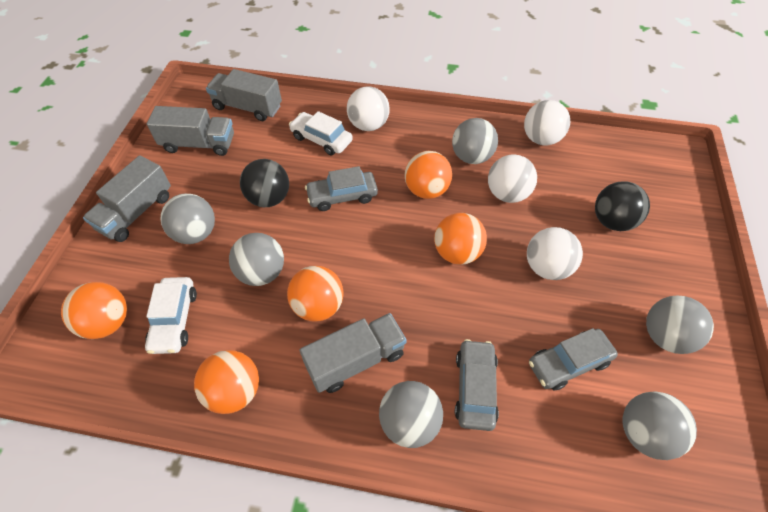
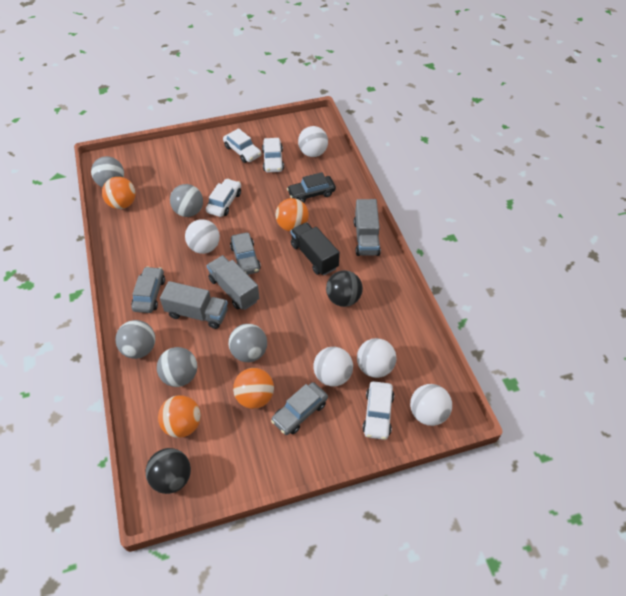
black car: none = 0 -> [287,172,336,203] = 1
black truck: none = 0 -> [291,222,340,275] = 1
grey ball: [160,194,215,244] [229,233,284,286] [379,381,443,448] [452,118,498,164] [622,391,697,460] [646,296,714,354] = 6 -> [91,156,124,187] [115,320,155,359] [157,347,197,387] [170,184,203,217] [228,324,267,362] = 5
grey truck: [83,155,171,242] [147,106,234,156] [206,69,282,121] [300,313,407,393] = 4 -> [160,281,228,329] [207,255,259,310] [354,199,381,256] = 3
orange ball: [61,282,127,339] [194,350,259,414] [287,266,344,322] [405,151,452,199] [434,213,487,265] = 5 -> [102,177,136,209] [158,395,201,438] [233,368,274,409] [275,198,309,232] = 4
white ball: [347,86,390,131] [488,154,537,203] [524,100,570,145] [527,227,583,280] = 4 -> [185,219,220,254] [298,126,328,157] [313,347,353,386] [357,338,396,378] [410,384,452,426] = 5
white car: [145,277,197,354] [289,111,353,155] = 2 -> [206,179,241,217] [223,128,261,163] [262,138,284,172] [362,381,394,440] = 4

